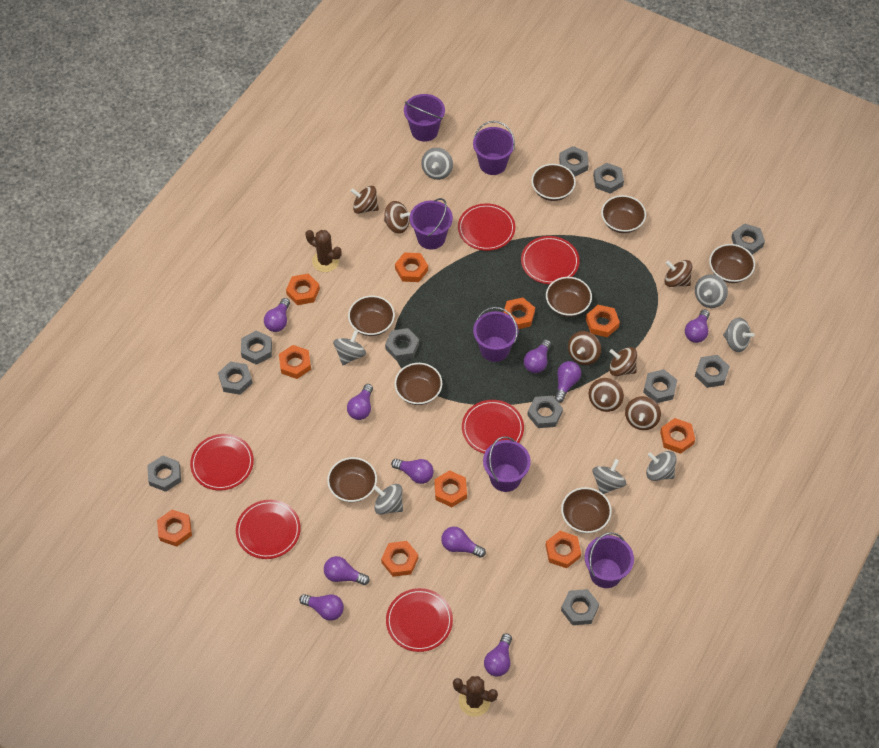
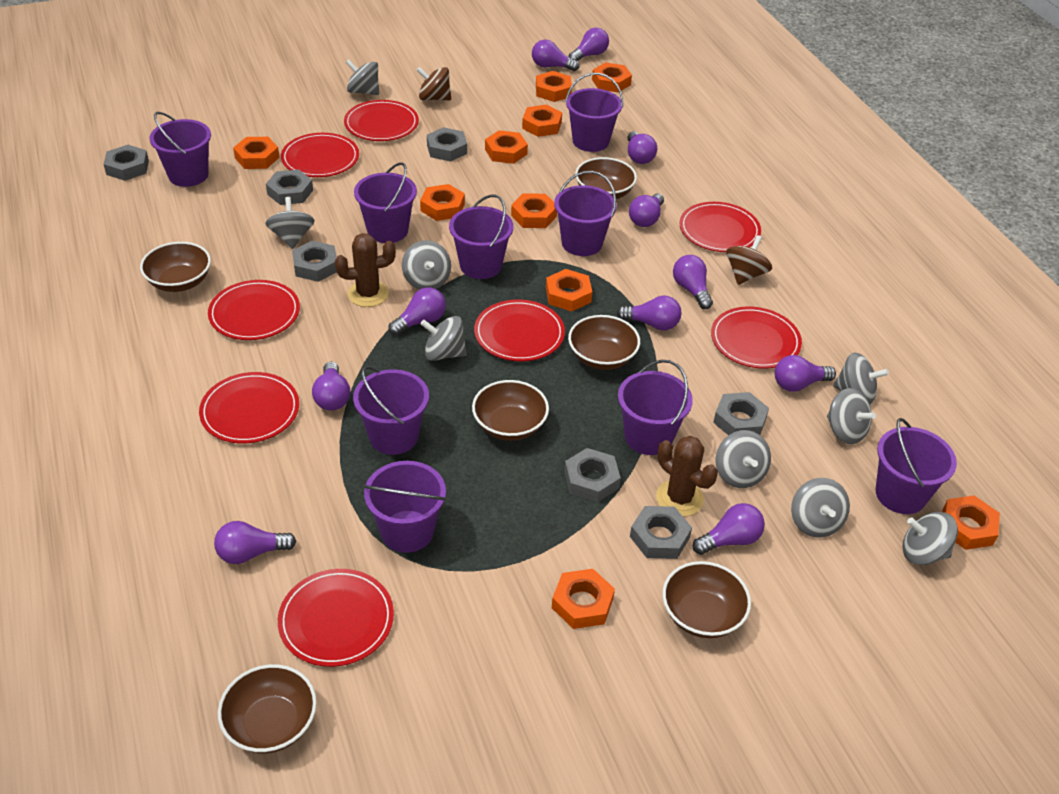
brown bowl: [327,457,377,502] [348,296,395,336] [395,363,442,405] [531,164,576,201] [546,277,592,317] [561,487,612,533] [601,195,646,233] [709,244,755,283] = 8 -> [140,242,211,292] [218,664,317,753] [472,380,549,441] [568,315,640,370] [575,157,637,199] [663,561,751,638] = 6
brown spinning top: [351,186,379,214] [384,201,410,234] [568,331,601,365] [589,378,624,412] [609,347,637,376] [625,396,661,430] [664,260,692,287] = 7 -> [416,67,451,100] [726,235,772,285] = 2
grey nut: [147,455,181,492] [218,361,253,395] [241,330,272,365] [385,328,419,361] [527,396,563,428] [559,146,589,176] [561,589,599,625] [593,163,624,194] [643,369,677,403] [695,355,730,388] [731,224,765,255] = 11 -> [104,145,149,181] [266,169,313,205] [292,241,337,282] [427,127,467,162] [564,448,621,502] [630,506,692,559] [713,392,769,435] = 7
grey spinning top: [333,330,366,365] [373,484,403,514] [421,147,453,180] [592,459,626,494] [646,451,677,481] [695,274,728,308] [723,318,754,352] = 7 -> [265,197,315,249] [345,59,379,95] [402,240,451,290] [420,316,467,361] [716,430,771,488] [791,478,850,538] [827,388,876,444] [833,352,889,404] [903,512,958,565] = 9
purple bucket: [404,94,445,142] [410,198,453,250] [473,121,515,175] [473,307,518,362] [483,437,531,492] [585,532,634,588] = 6 -> [150,112,211,187] [353,366,429,455] [354,162,417,243] [363,461,447,553] [449,194,513,279] [554,171,617,256] [565,73,623,152] [618,360,693,455] [876,418,957,514] = 9
purple light bulb: [264,298,290,332] [299,594,344,621] [324,556,370,585] [347,384,373,420] [391,459,434,484] [441,527,486,558] [484,633,512,676] [524,339,551,373] [554,361,581,403] [685,309,710,343] = 10 -> [214,521,296,564] [312,361,350,411] [388,287,446,335] [532,40,580,71] [568,27,609,61] [617,296,681,331] [627,131,657,164] [629,193,664,227] [673,255,713,309] [693,503,765,555] [775,355,836,392] = 11
red plate: [190,434,254,490] [236,500,301,559] [386,588,453,652] [458,203,515,251] [462,400,524,454] [521,236,580,284] = 6 -> [199,372,299,444] [208,280,300,340] [278,569,394,667] [281,133,359,177] [344,100,419,141] [474,299,565,361] [680,202,761,252] [711,307,802,369] = 8

